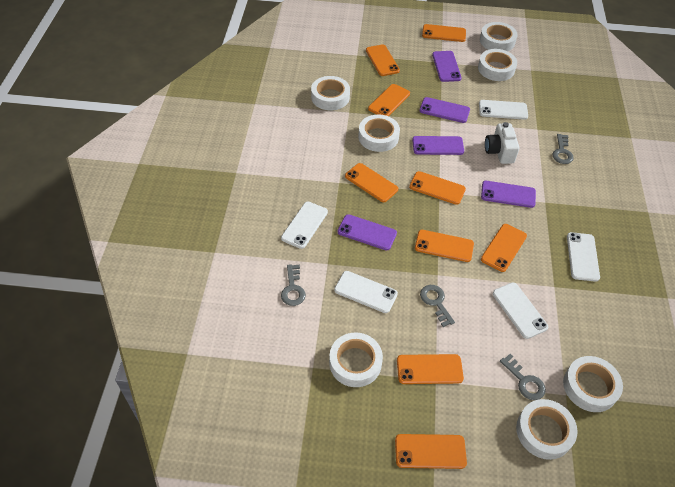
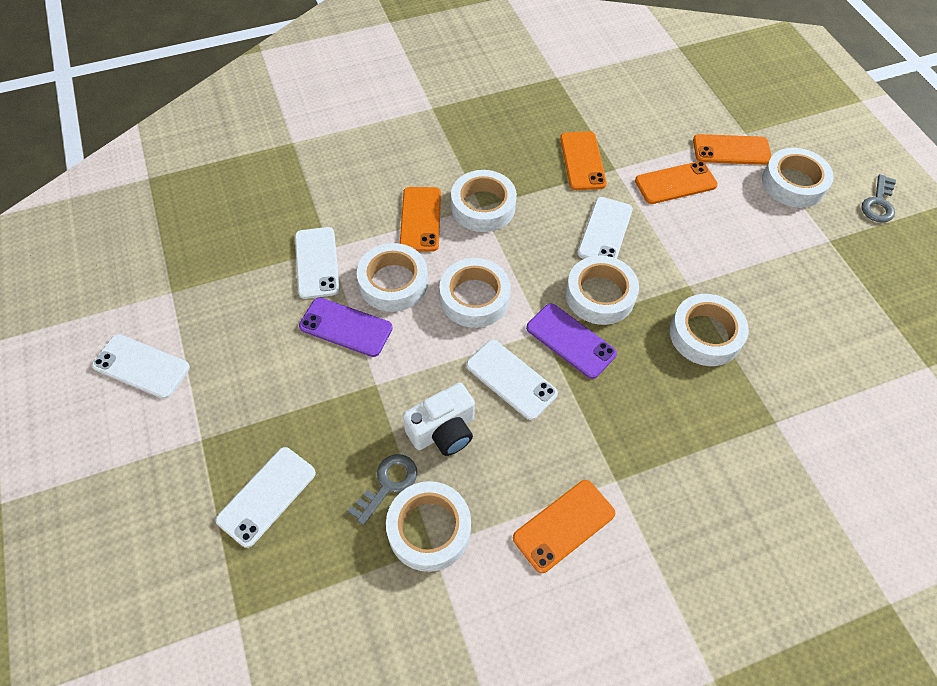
grey key: [281,264,306,306] [420,285,455,327] [500,354,546,400] [553,134,574,164] = 4 -> [348,454,417,525] [861,174,896,223] = 2
orange phone: [345,163,398,202] [366,44,400,76] [368,84,410,116] [395,434,467,469] [397,354,464,384] [409,171,466,205] [415,230,474,262] [422,24,466,42] [481,224,527,272] = 9 -> [400,187,441,252] [513,480,615,573] [560,131,607,190] [635,161,718,204] [693,134,772,165] = 5
purple phone: [337,214,397,251] [412,136,464,155] [420,97,470,123] [432,51,461,82] [481,181,536,208] = 5 -> [299,297,393,357] [526,303,617,379] = 2

